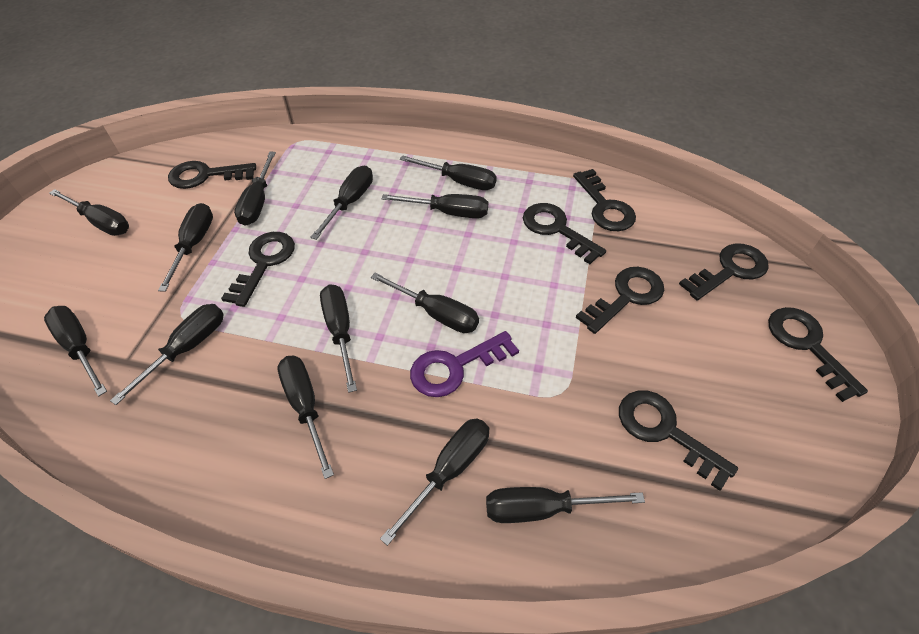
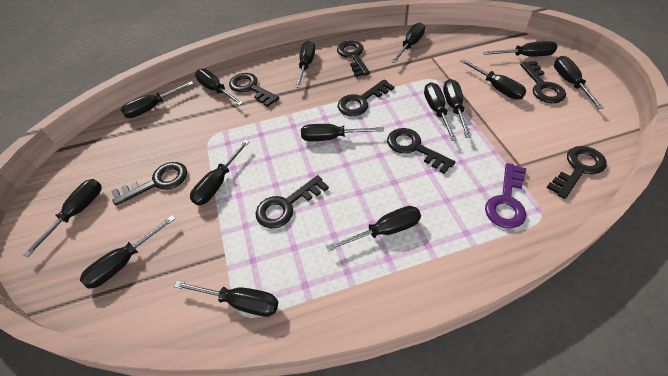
black screwdriver: [44,306,107,396] [49,189,129,236] [110,304,224,405] [158,203,213,292] [234,152,276,226] [277,356,334,479] [310,166,373,240] [320,284,357,393] [371,272,479,333] [380,418,489,546] [381,194,488,218] [400,155,497,190] [486,487,645,523] = 13 -> [23,179,101,257] [80,215,175,289] [121,81,194,118] [174,281,278,317] [190,139,250,205] [195,69,243,106] [295,41,315,88] [301,124,384,141] [326,206,421,251] [391,22,425,63] [424,82,457,141] [443,79,471,138] [460,59,527,100] [483,41,557,57] [554,56,604,109] = 15

